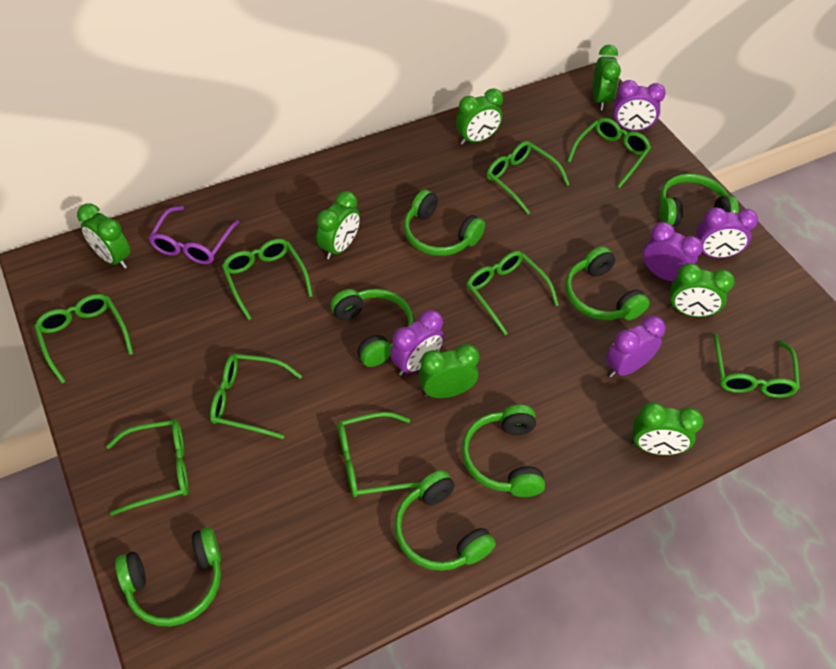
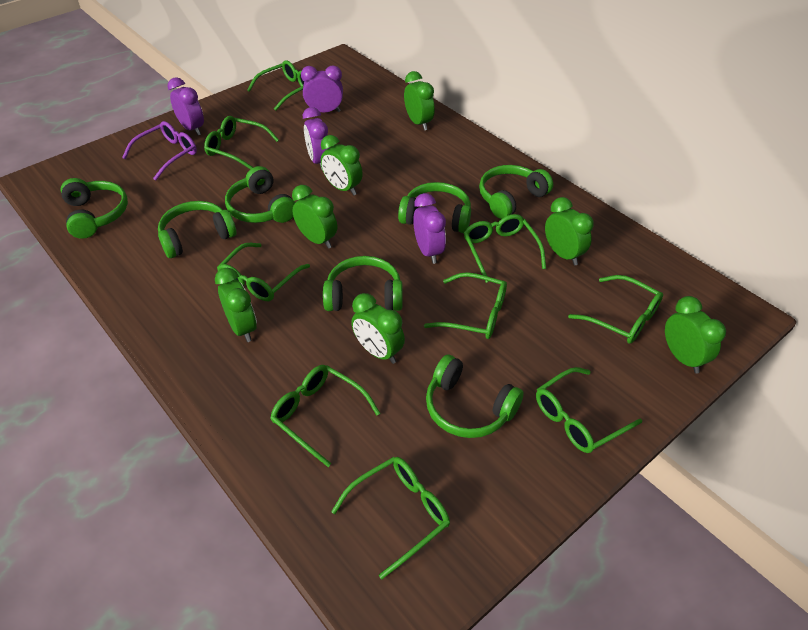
purple clock: [390,310,444,376] [606,316,665,378] [613,80,666,131] [643,222,703,281] [696,207,758,258] = 5 -> [167,77,204,135] [301,65,343,112] [303,107,330,170] [413,193,446,264] = 4

